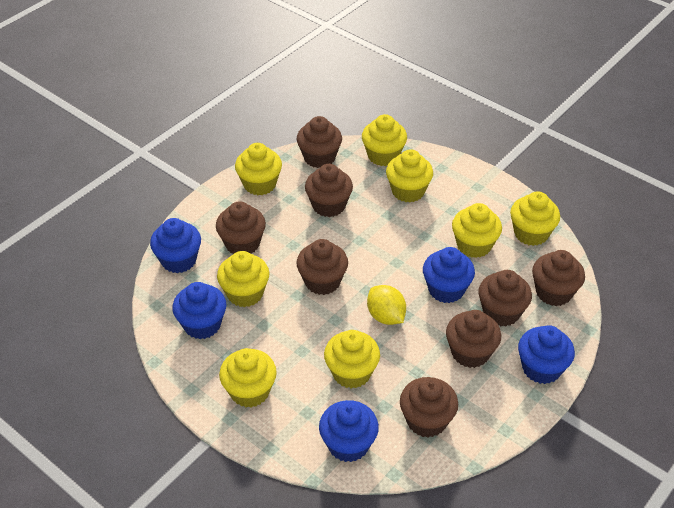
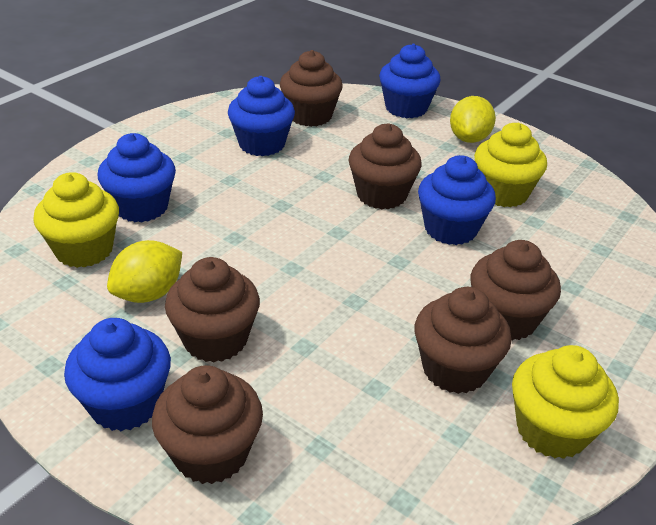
brown cupcake: [216,201,266,254] [297,116,342,168] [297,239,348,295] [305,164,353,217] [400,377,458,438] [446,310,501,368] [478,270,532,327] [532,250,585,306] = 8 -> [152,365,263,484] [165,257,260,362] [280,50,342,127] [349,124,422,209] [414,287,511,394] [471,240,561,341] = 6
yellow cupcake: [217,251,269,307] [219,348,277,408] [235,143,282,195] [324,330,380,388] [362,114,407,166] [386,149,433,202] [452,203,502,258] [510,191,560,246] = 8 -> [33,172,119,268] [474,123,547,207] [512,345,619,459] = 3
yellow lemon: [367,285,406,325] = 1 -> [107,240,182,303] [450,96,496,143] = 2

